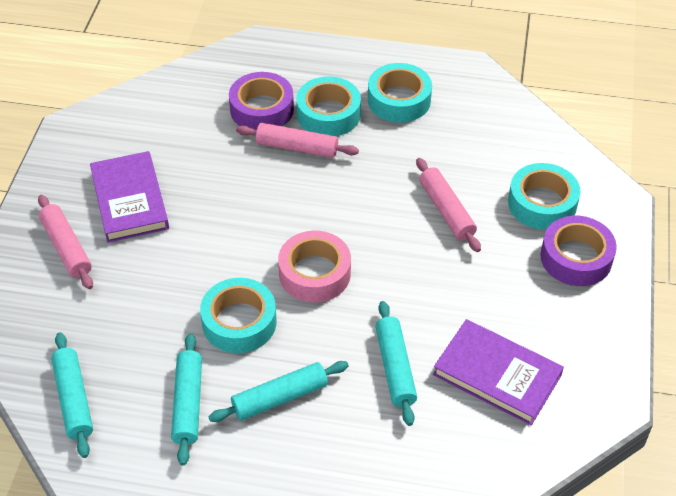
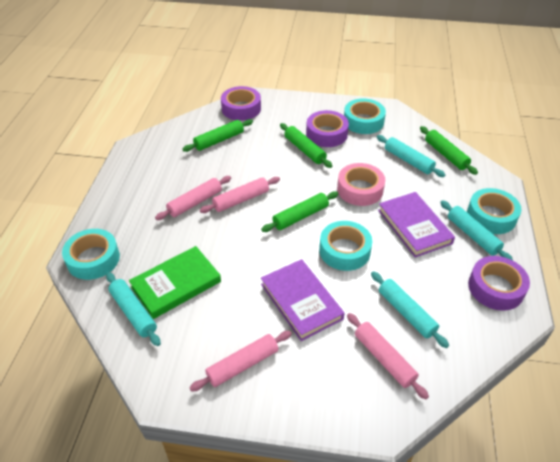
green book: none = 0 -> [129,246,221,319] = 1
green rolling pin: none = 0 -> [183,119,253,152] [261,191,338,232] [280,123,332,168] [420,126,478,175] = 4
pink rolling pin: [38,195,93,289] [236,123,359,158] [416,158,481,252] = 3 -> [155,176,231,220] [189,331,292,392] [200,177,280,213] [347,313,429,399] = 4
purple tape: [229,72,294,130] [541,216,617,286] = 2 -> [221,86,261,121] [306,110,349,147] [468,256,530,311] = 3

